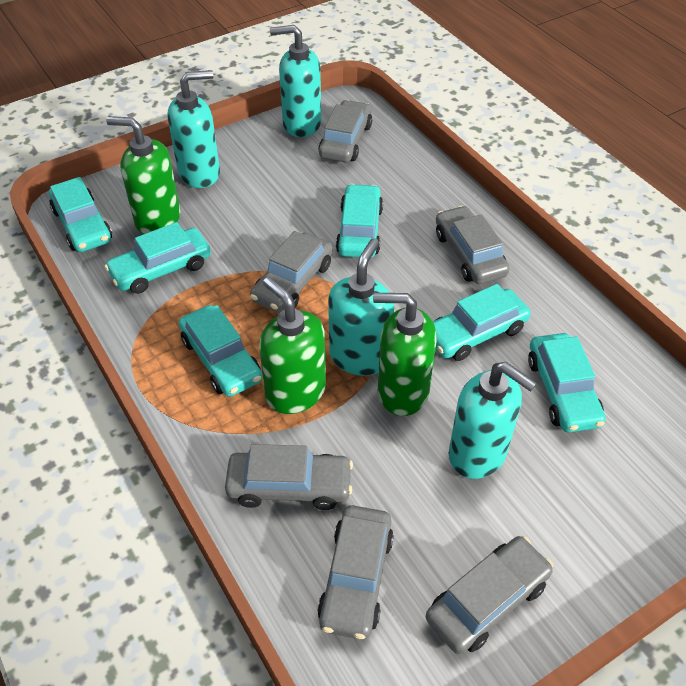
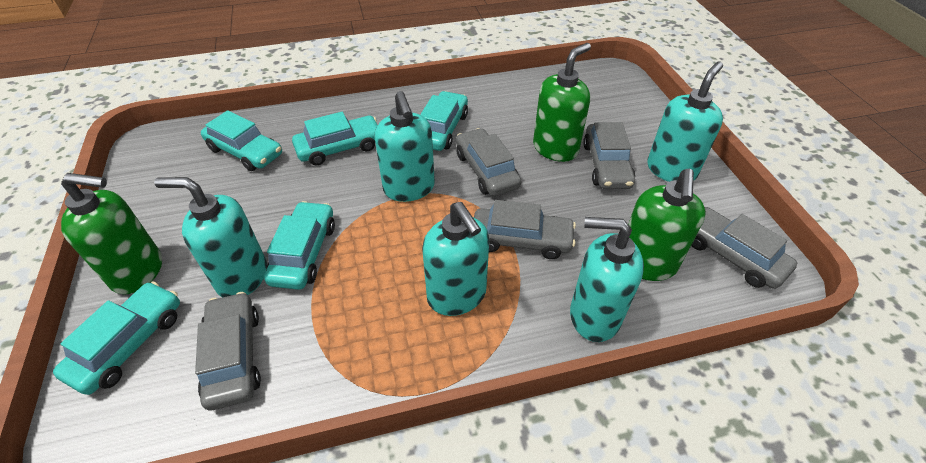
grey car: [225,444,353,510] [250,231,333,313] [317,505,394,640] [318,100,372,162] [426,536,553,654] [436,206,510,284] = 6 -> [195,292,261,410] [456,128,521,196] [474,200,576,259] [583,122,635,189] [691,207,797,289] = 5
turquoise car: [49,177,112,252] [104,222,211,294] [179,305,262,397] [336,184,383,258] [433,284,531,361] [528,333,606,433] = 6 -> [53,282,180,395] [201,110,282,171] [264,201,335,290] [292,112,378,166] [420,91,468,151] = 5
turquoise soap dispenser: [168,70,220,188] [270,25,322,138] [328,238,394,376] [449,362,537,479] = 4 -> [154,177,267,297] [374,91,435,202] [422,202,489,316] [570,217,644,342] [647,62,723,182] = 5

